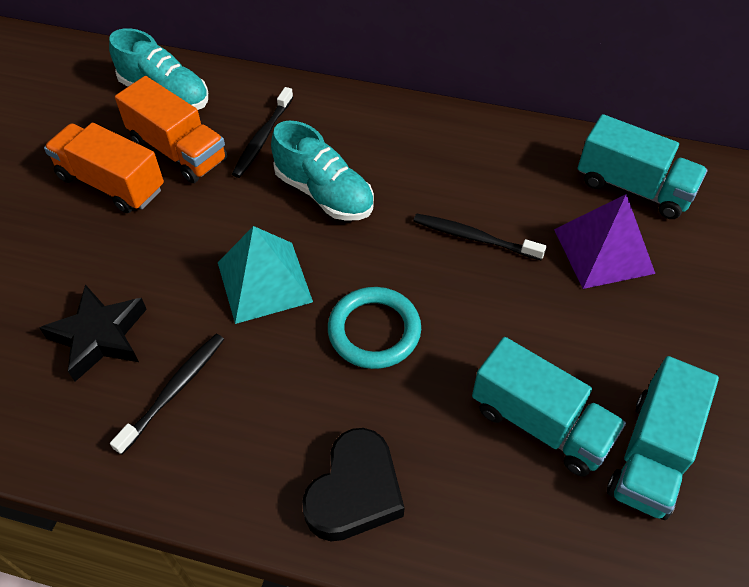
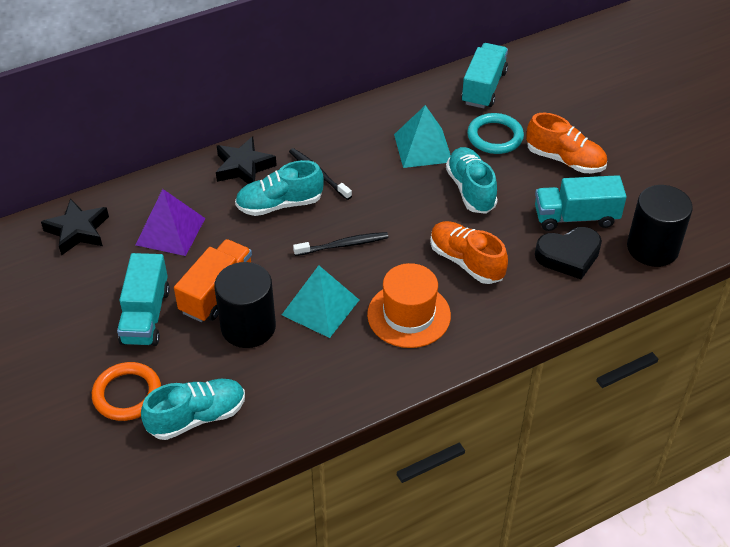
black cylinder: none = 0 -> [214,262,276,348] [627,185,693,267] = 2
black star: [39,284,147,382] = 1 -> [41,198,109,256] [216,136,277,184] = 2
black toothbrush: [110,334,224,455] [232,87,293,178] [413,214,546,260] = 3 -> [289,148,352,200] [293,232,388,256] = 2
orange hat: none = 0 -> [367,263,451,348] = 1
orange ring: none = 0 -> [92,362,161,421] = 1
orange shoe: none = 0 -> [430,221,508,284] [526,113,607,173] = 2
orange truck: [44,123,164,213] [115,76,227,183] = 2 -> [174,239,252,322] = 1
turquoise pyramid: [218,226,313,324] = 1 -> [282,265,359,338] [394,105,451,168] = 2
turquoise shoe: [109,28,208,110] [271,121,374,221] = 2 -> [141,379,245,440] [235,160,324,216] [446,147,498,214] = 3

